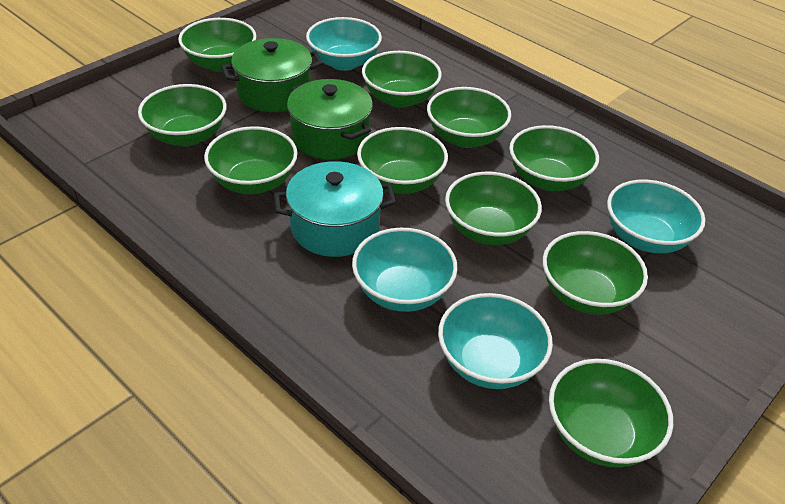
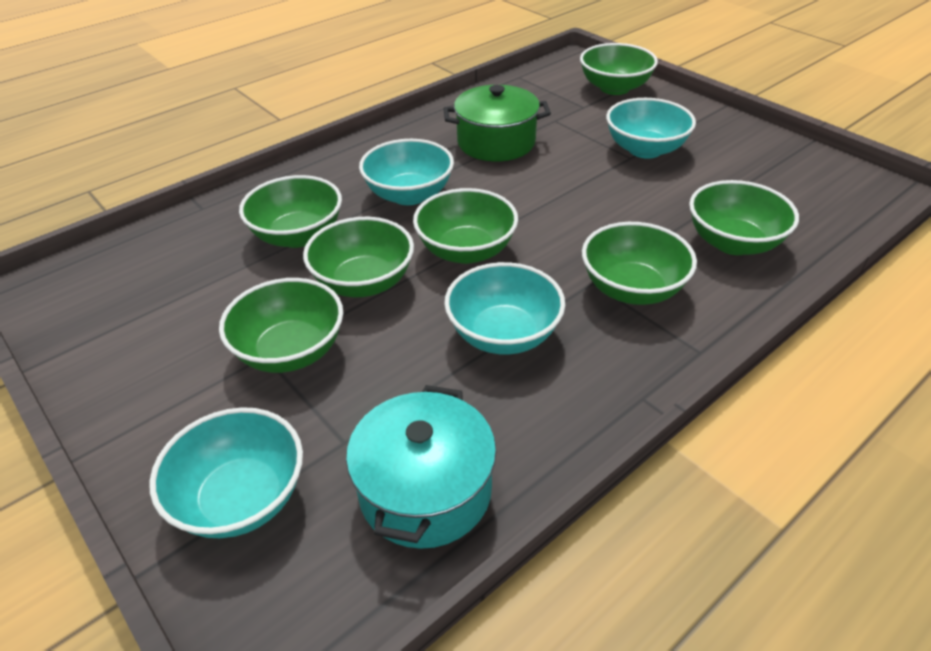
green bowl: [138,84,227,147] [178,18,256,72] [204,126,298,194] [357,127,448,194] [362,51,442,108] [427,87,511,148] [445,172,542,245] [509,125,599,191] [543,231,648,315] [549,359,673,467] = 10 -> [219,278,343,373] [239,175,342,248] [303,217,414,297] [413,188,518,264] [580,43,658,95] [582,222,697,305] [689,180,799,255] = 7
green pot: [221,38,323,112] [287,79,373,160] = 2 -> [443,85,551,161] = 1

